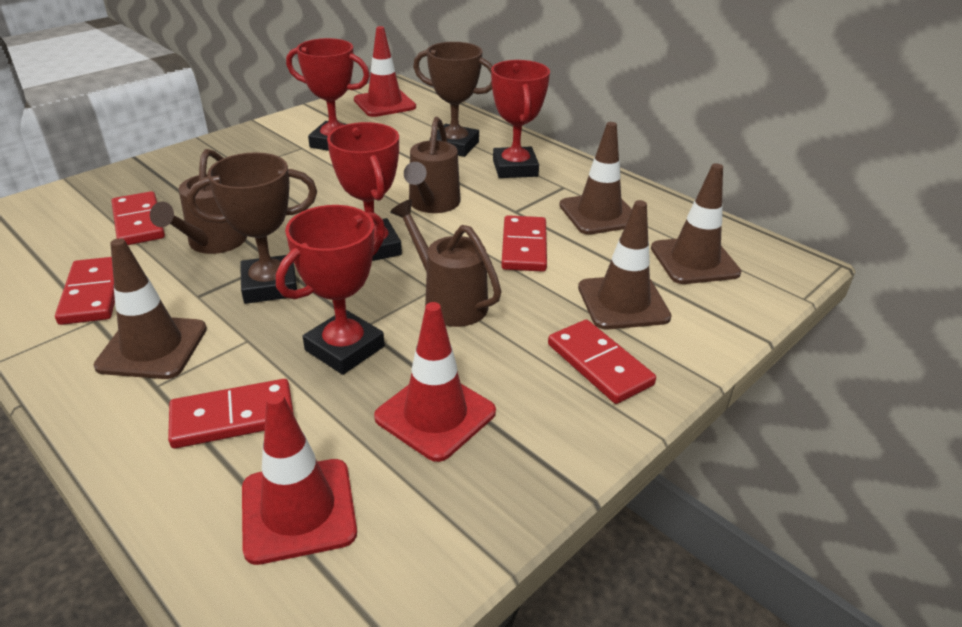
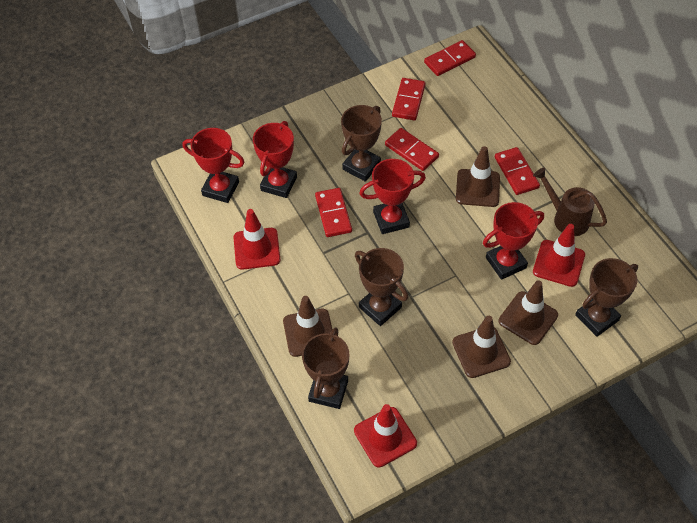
brown trophy: [187,152,317,304] [413,42,492,157] = 2 -> [302,327,349,409] [341,105,382,182] [355,248,408,326] [575,258,638,337] = 4
brown watering can: [150,149,247,254] [390,199,502,327] [404,117,461,213] = 3 -> [533,167,607,236] = 1

